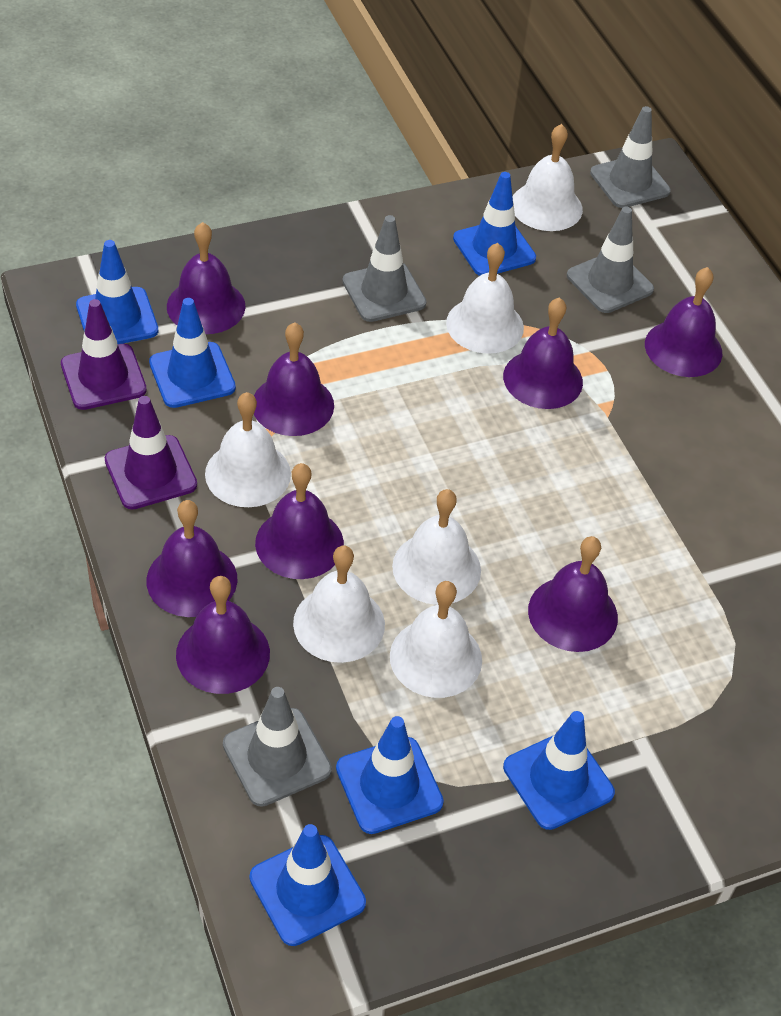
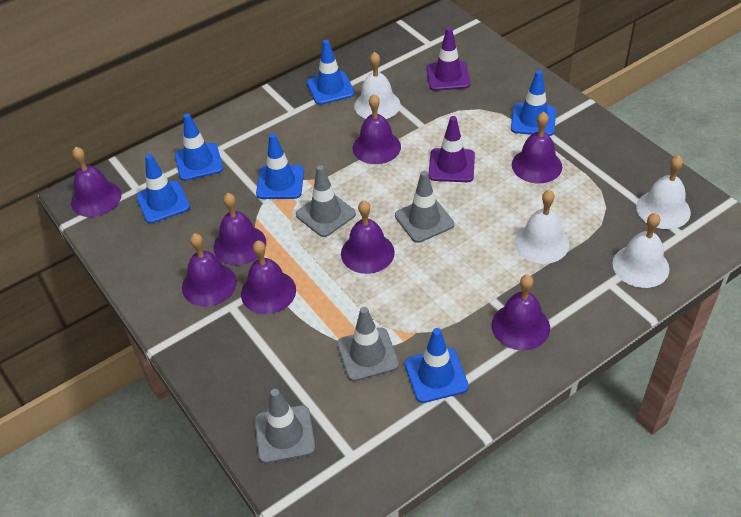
white bell: [205,392,291,507] [293,546,385,663] [390,581,482,698] [392,489,481,605] [446,243,524,354] [512,124,583,231] = 6 -> [354,52,401,119] [515,190,569,264] [612,213,669,288] [636,156,691,229] = 4

